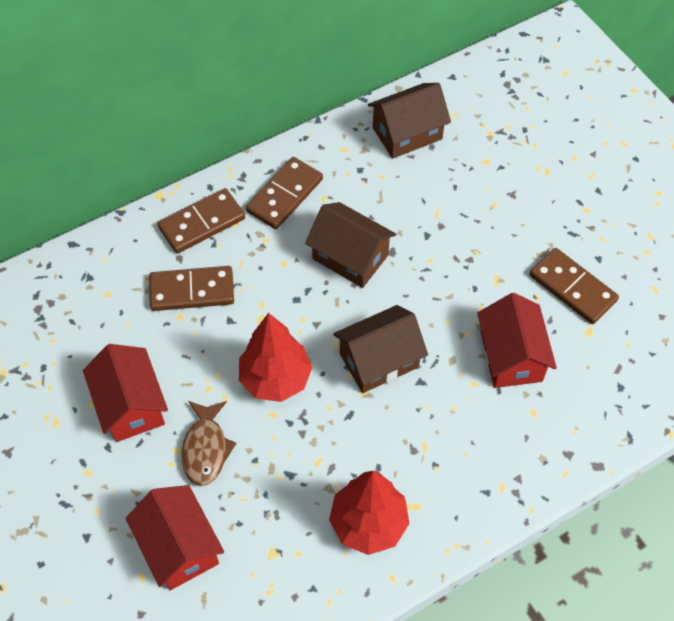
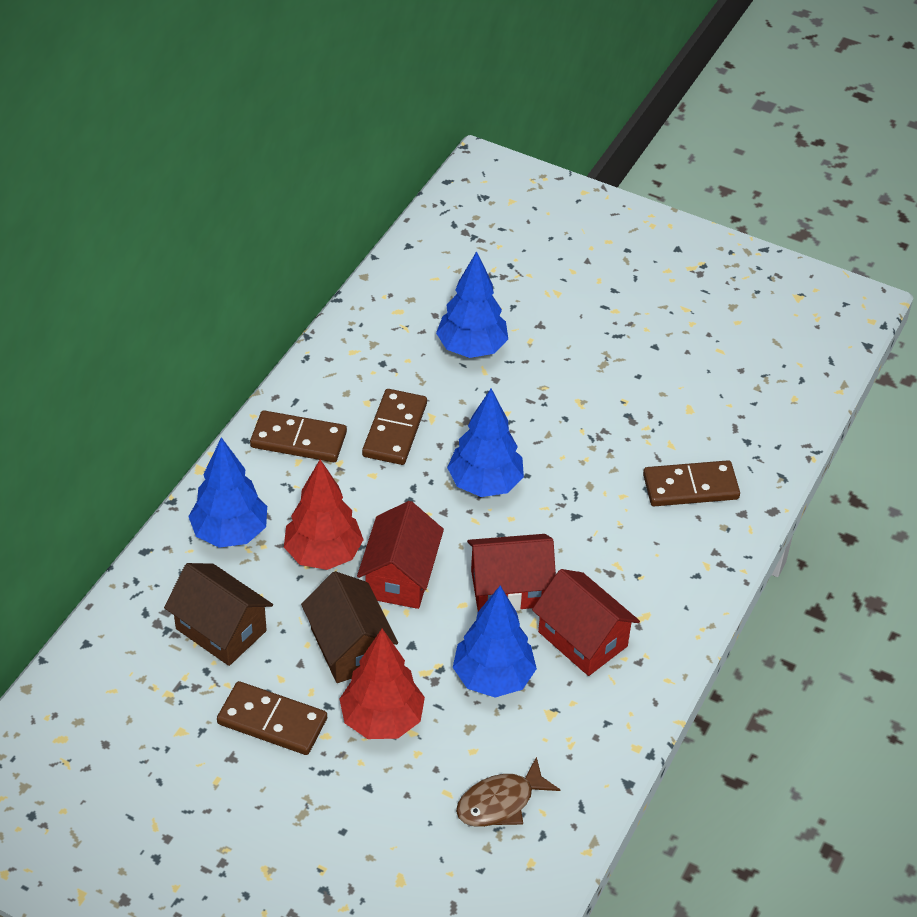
blue tree: none = 0 -> [188,437,267,548] [436,251,508,358] [447,389,524,497] [453,586,537,698] = 4
brown house: [305,202,396,288] [333,305,428,393] [368,83,451,159] = 3 -> [164,563,273,666] [301,571,398,683] = 2

